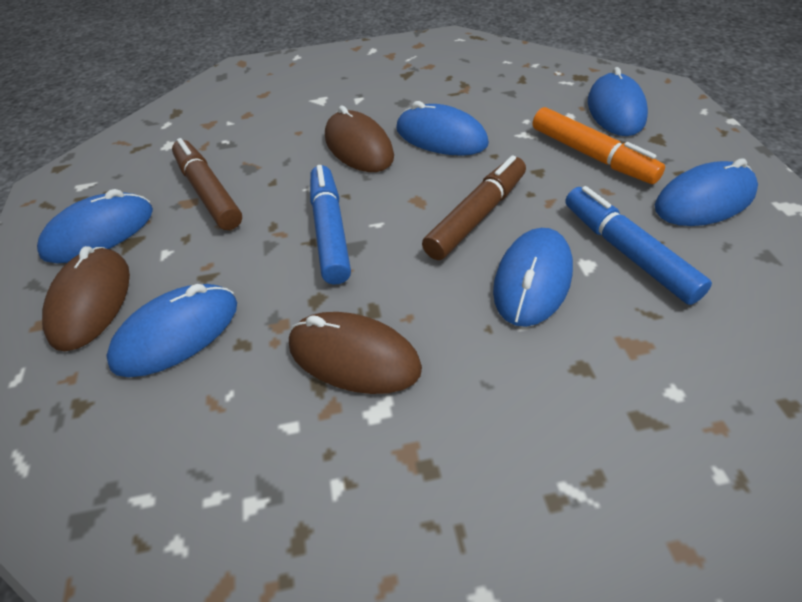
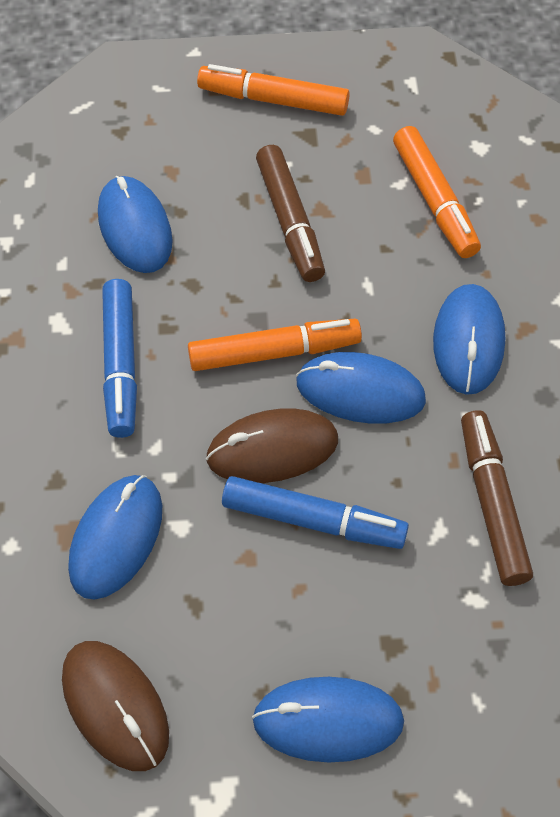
blue mouse: [37,189,153,263] [106,284,237,377] [396,101,489,156] [493,228,573,327] [588,67,648,136] [655,158,758,226] = 6 -> [68,475,162,600] [98,176,173,273] [252,677,404,763] [296,352,426,424] [433,284,505,395] = 5
brown mouse: [42,246,130,351] [289,312,422,394] [325,106,394,172] = 3 -> [62,641,169,771] [206,408,338,483] = 2
orange marker: [533,107,665,184] = 1 -> [188,319,362,371] [197,64,350,116] [393,126,481,258] = 3

